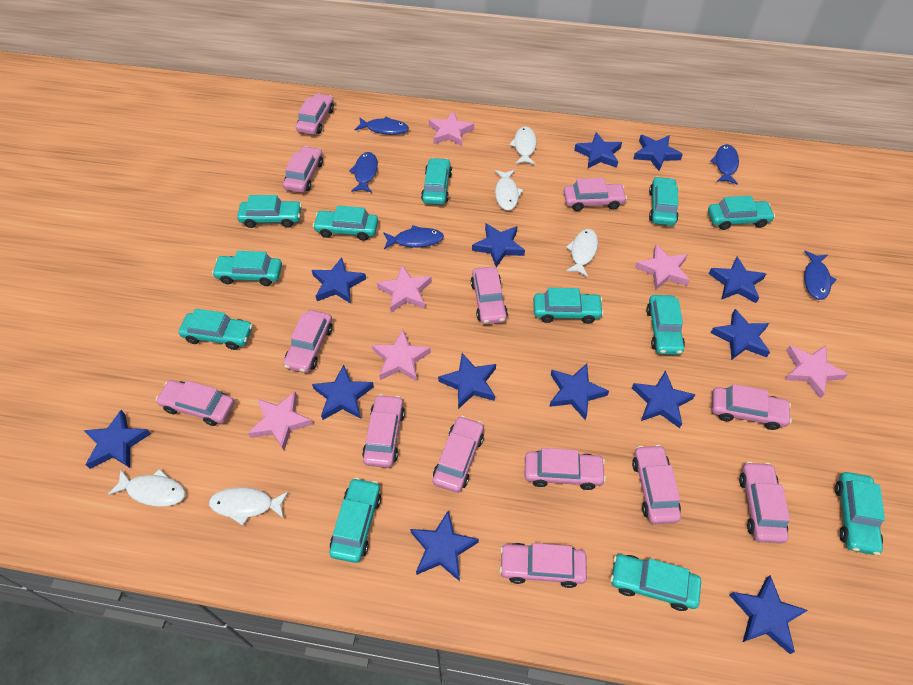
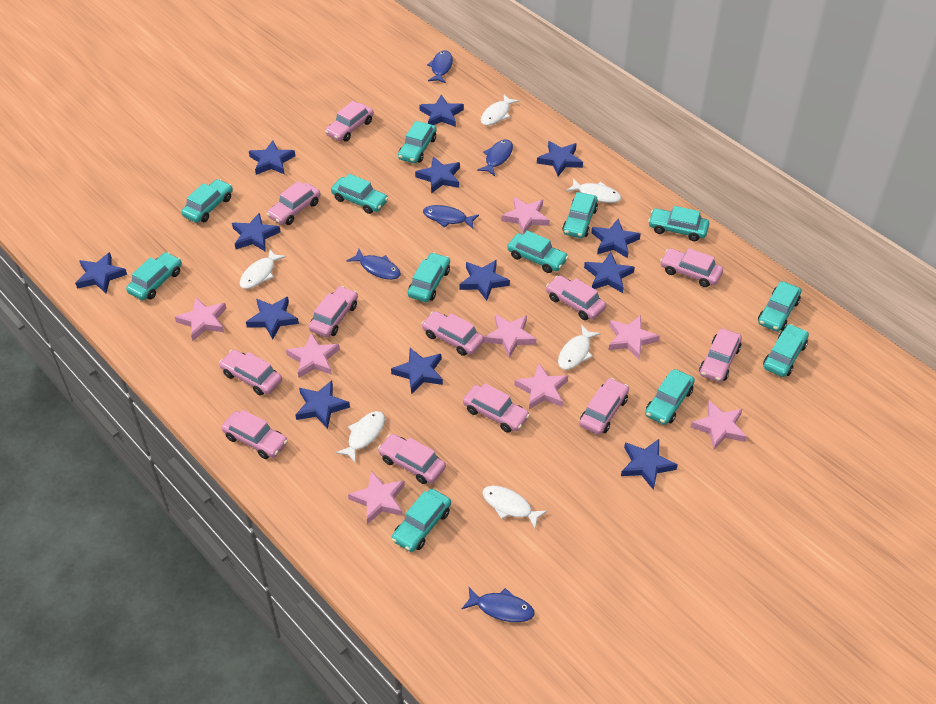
pink car: [156,380,235,426] [283,146,323,193] [283,310,333,373] [296,93,334,135] [362,394,405,468] [433,416,484,493] [471,267,508,324] [499,543,587,588] [525,448,606,490] [563,178,627,211] [632,445,681,524] [712,384,792,430] [739,462,790,543] = 13 -> [219,349,282,396] [221,410,288,459] [267,181,321,225] [308,286,358,338] [325,101,374,141] [378,434,446,484] [422,311,484,356] [463,383,530,433] [546,275,606,320] [579,378,629,435] [660,248,723,287] [699,328,742,382] = 12
pink star: [248,392,313,450] [372,330,431,382] [377,265,432,312] [429,111,474,146] [635,244,690,290] [785,345,848,399] = 6 -> [175,298,227,341] [286,333,340,378] [348,471,405,524] [484,314,536,358] [501,197,550,234] [515,363,568,409] [608,315,660,359] [691,401,747,450] = 8
white fish: [107,469,186,507] [209,487,289,526] [495,170,523,210] [509,126,537,165] [566,229,598,277] = 5 -> [240,249,286,289] [336,411,385,463] [481,94,519,126] [482,486,548,529] [558,325,601,370] [566,178,621,203] = 6

